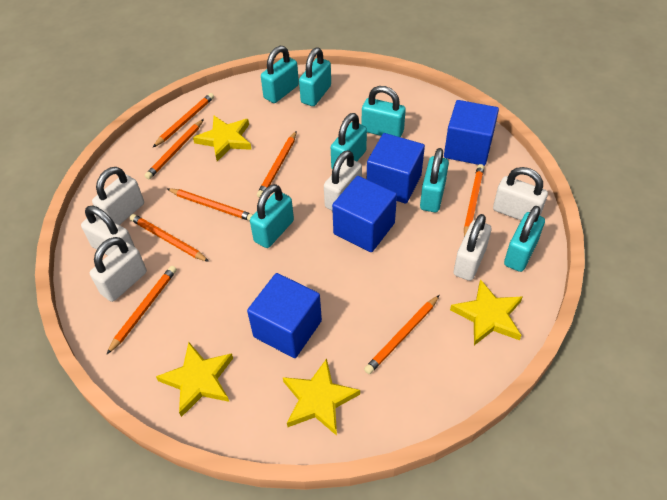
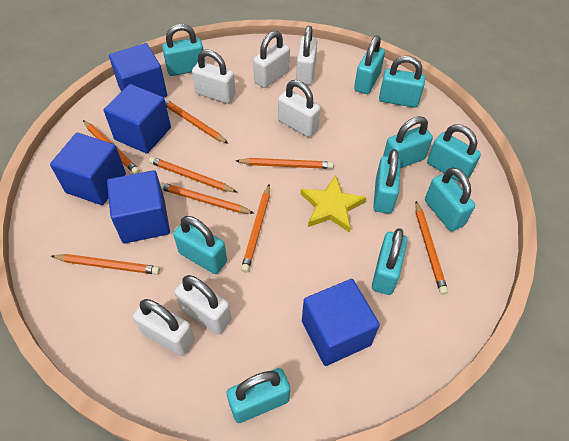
blue cube: [247,273,322,358] [332,176,397,252] [367,133,425,204] [444,100,499,166] = 4 -> [50,133,126,205] [104,84,171,154] [107,170,170,244] [109,43,167,97] [302,279,380,366] = 5
turquoise padlock: [250,184,294,248] [261,46,299,103] [299,48,331,106] [331,113,367,169] [362,86,406,137] [420,148,449,212] [504,206,545,272] = 7 -> [162,24,205,76] [173,216,227,274] [227,368,290,423] [354,35,385,94] [372,228,407,295] [373,149,401,213] [379,56,425,108] [383,116,433,168] [425,167,475,231] [427,125,481,183] = 10
yellow star: [156,342,233,417] [193,116,252,161] [283,358,360,436] [450,279,523,345] = 4 -> [301,175,366,233] = 1

